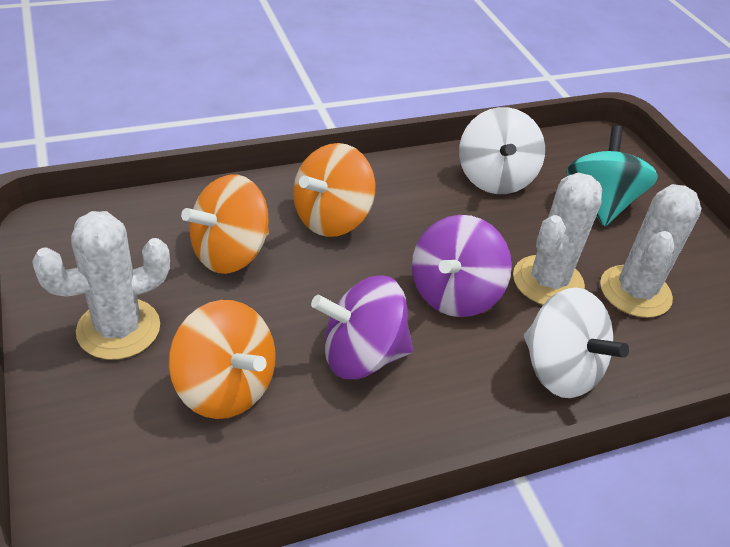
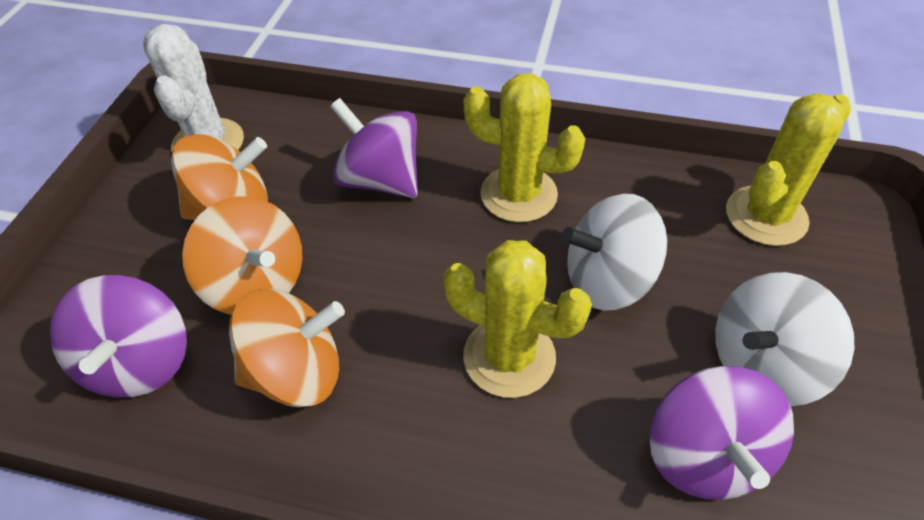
purple spinning top: [311,275,413,379] [412,215,512,317] = 2 -> [50,275,187,398] [330,98,418,198] [650,366,794,500] = 3
turquoise spinning top: [566,126,658,226] = 1 -> none = 0
white cactus: [32,211,170,360] [513,173,602,305] [600,184,701,318] = 3 -> [143,24,244,152] = 1
yellow cactus: none = 0 -> [443,240,592,398] [464,73,585,222] [726,93,851,246] = 3

